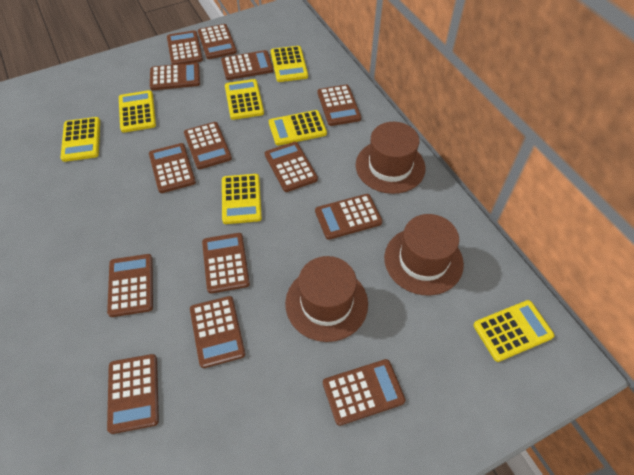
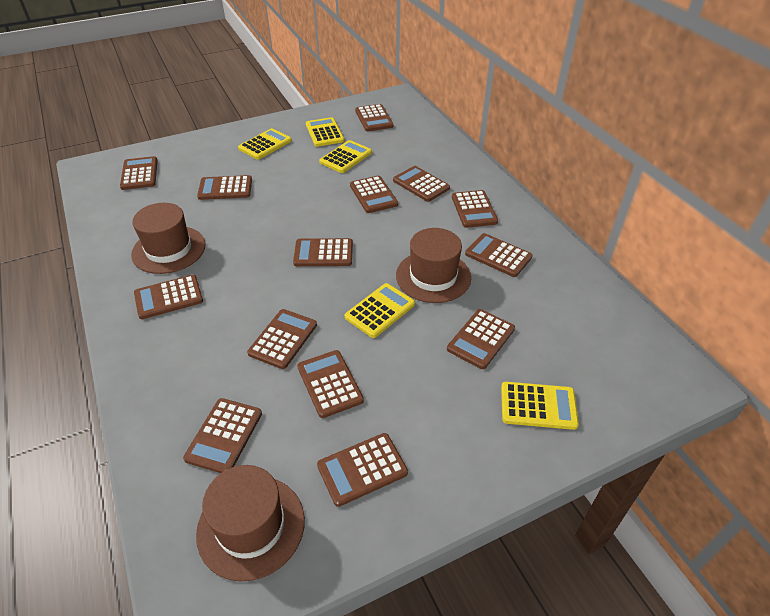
yellow calculator: [61,117,100,162] [119,90,156,133] [222,174,262,224] [225,79,264,120] [269,110,327,146] [271,46,308,82] [473,300,555,362] = 7 -> [238,128,292,160] [306,117,344,147] [319,140,372,173] [345,283,415,338] [501,382,579,430] = 5

